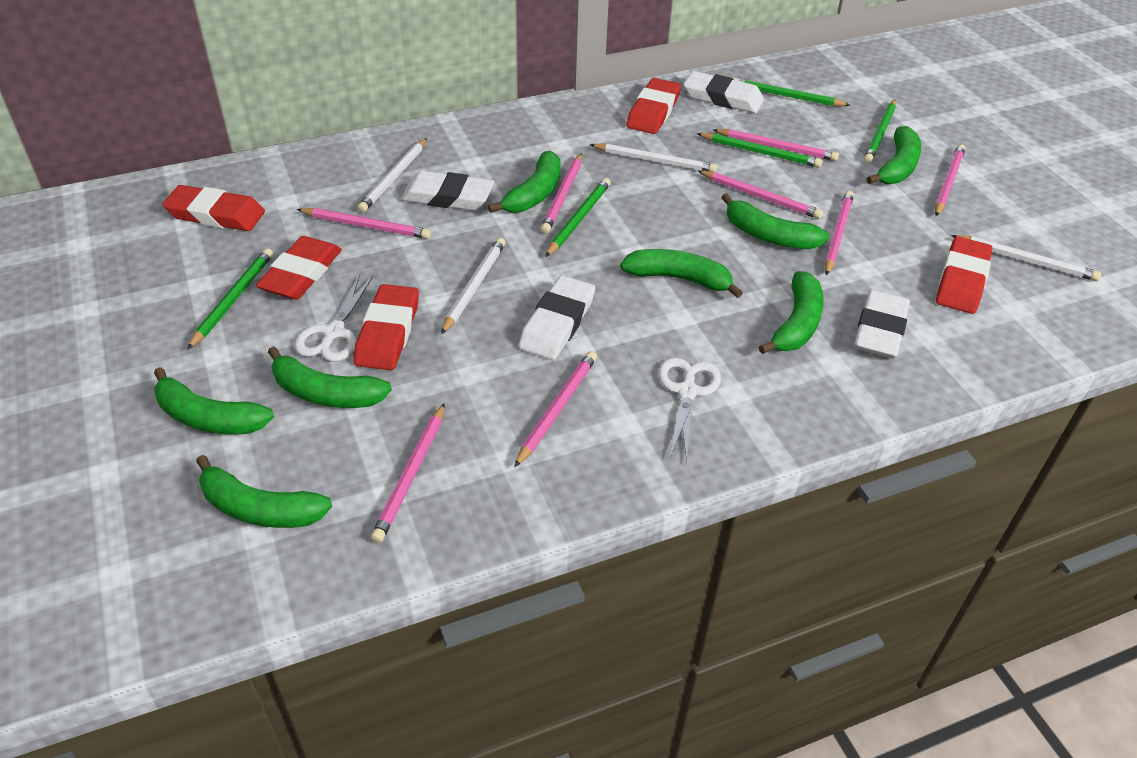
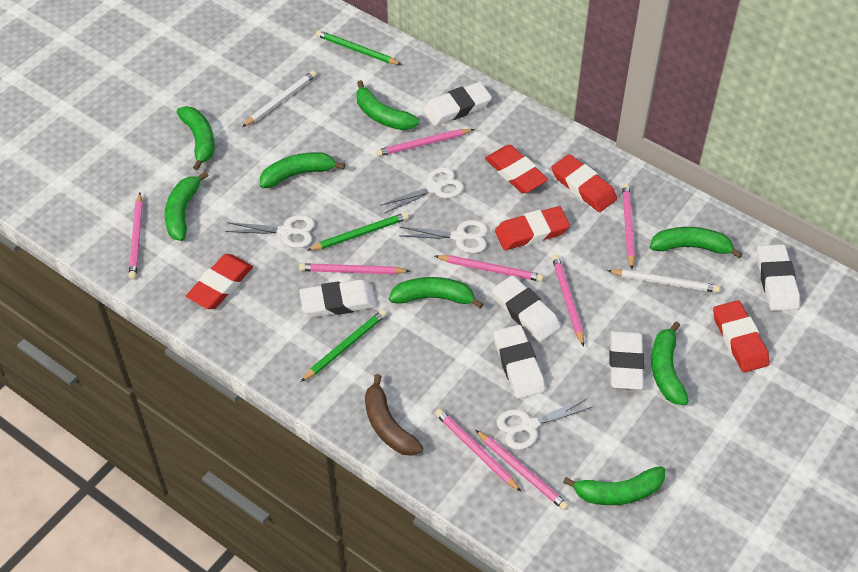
brown banana: none = 0 -> [365,374,423,456] = 1
green pencil: [187,248,273,350] [545,178,611,257] [697,133,823,168] [733,78,850,106] [864,99,896,163] = 5 -> [301,310,387,382] [307,212,409,251] [316,30,402,65] = 3
white eraser: [401,171,494,211] [519,275,595,360] [684,71,764,113] [854,290,910,359] = 4 -> [299,280,376,317] [423,82,492,126] [492,275,561,342] [493,325,545,399] [609,330,644,390] [757,244,800,311] = 6
white pencil: [357,138,427,212] [441,238,505,335] [590,143,717,172] [951,235,1101,281] = 4 -> [242,71,317,127] [607,269,720,293] = 2
white scissors: [295,274,373,362] [659,358,721,462] = 2 -> [225,215,315,248] [380,167,464,213] [400,220,488,253] [497,399,592,450] = 4

